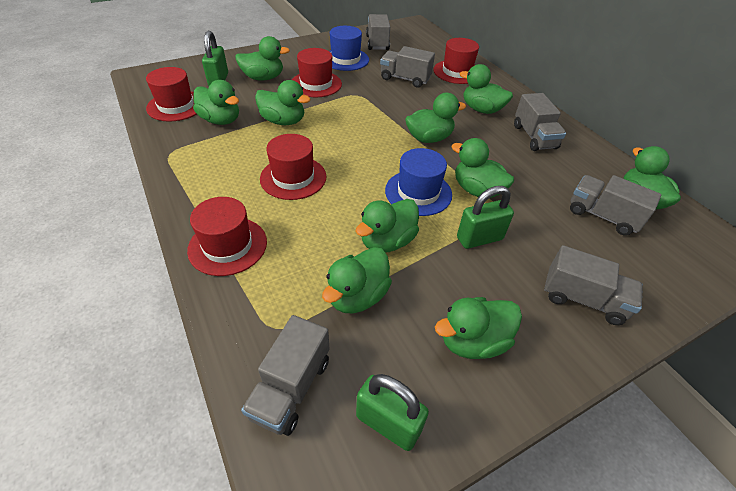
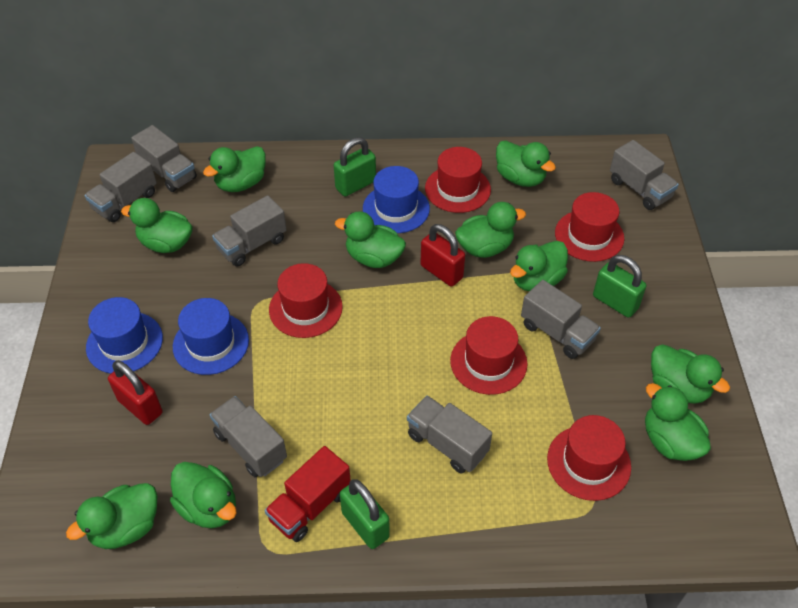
blue hat: [329,26,369,71] [385,148,452,216] = 2 -> [86,297,163,374] [173,298,249,375] [363,166,430,233] = 3
grey truck: [241,315,329,436] [366,14,390,50] [380,46,435,88] [514,93,566,151] [544,245,643,325] [570,175,661,235] = 6 -> [85,152,157,222] [131,125,197,192] [210,396,287,477] [212,195,287,267] [407,396,492,473] [521,280,601,359] [610,140,679,210] = 7
red padlock: none = 0 -> [108,360,162,425] [421,224,465,287] = 2
red truck: none = 0 -> [265,446,351,542] = 1

